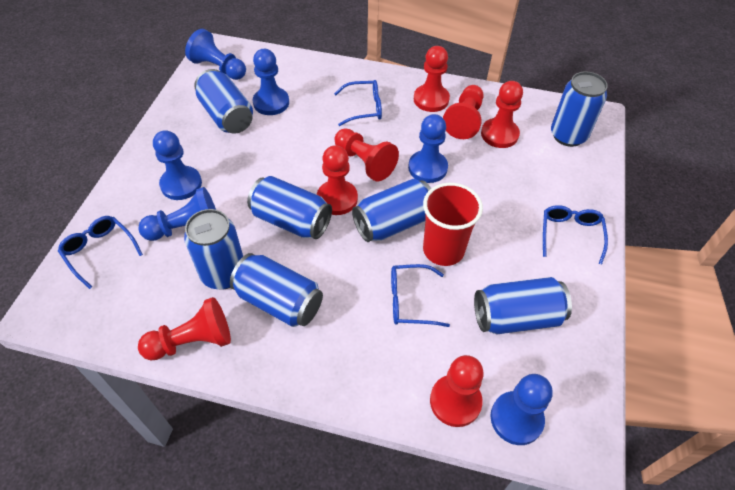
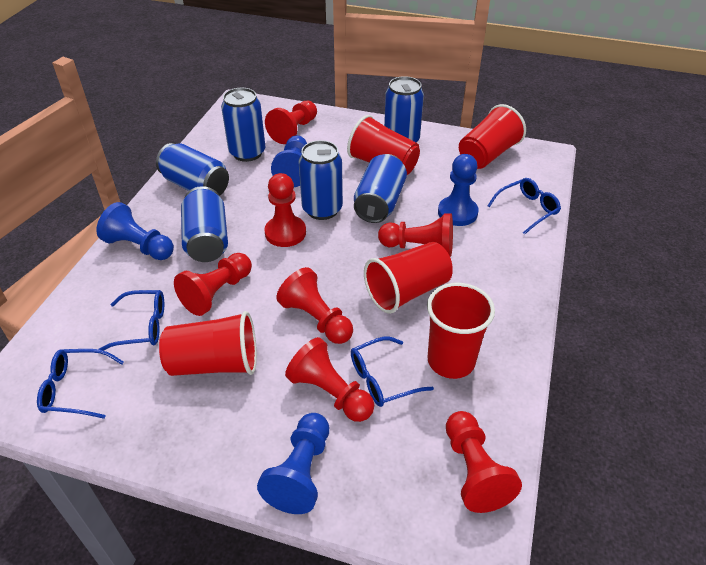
blue can: [184,209,243,290] [194,69,253,134] [230,253,323,327] [247,176,332,239] [352,179,431,242] [474,277,572,334] [551,72,608,147] = 7 -> [156,143,229,196] [181,186,228,262] [221,88,265,162] [298,140,343,220] [354,154,407,223] [384,76,424,142] = 6
blue pawn: [138,187,216,241] [153,130,202,200] [185,29,246,80] [253,49,289,115] [408,114,448,183] [490,374,553,445] = 6 -> [96,202,174,260] [257,413,329,514] [271,135,307,187] [438,154,479,226] = 4
red cup: [423,183,483,266] = 1 -> [159,311,257,376] [347,115,420,175] [364,242,453,314] [427,283,495,379] [459,104,526,169] = 5

